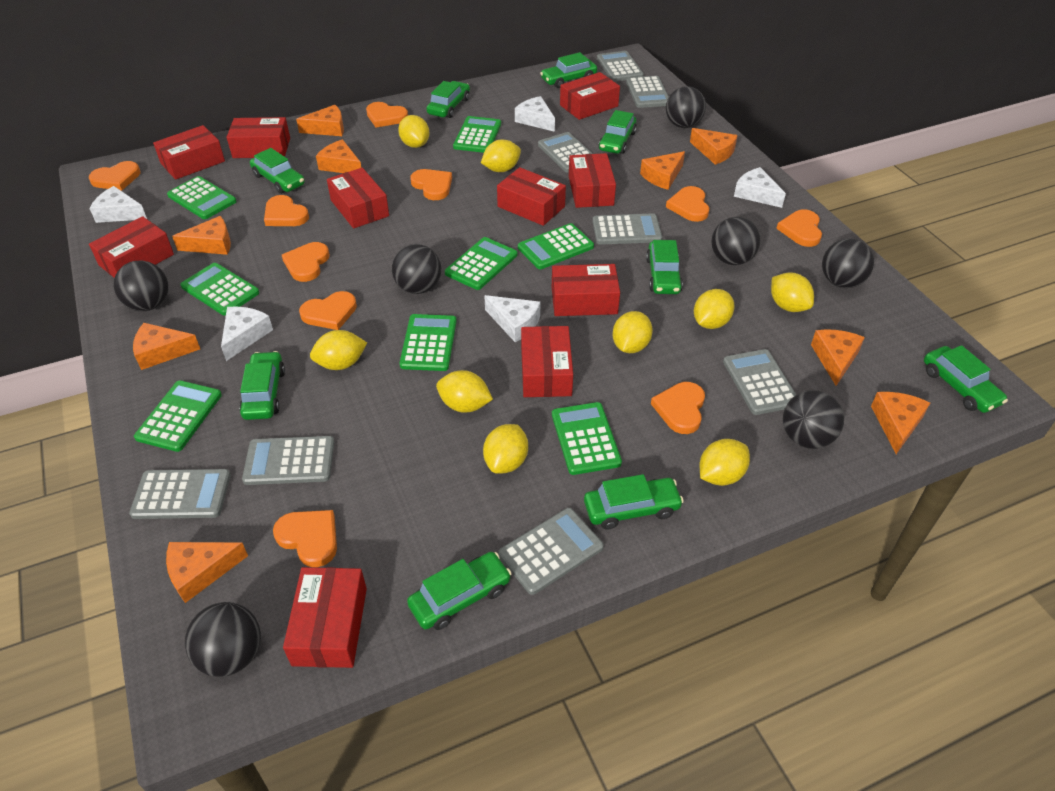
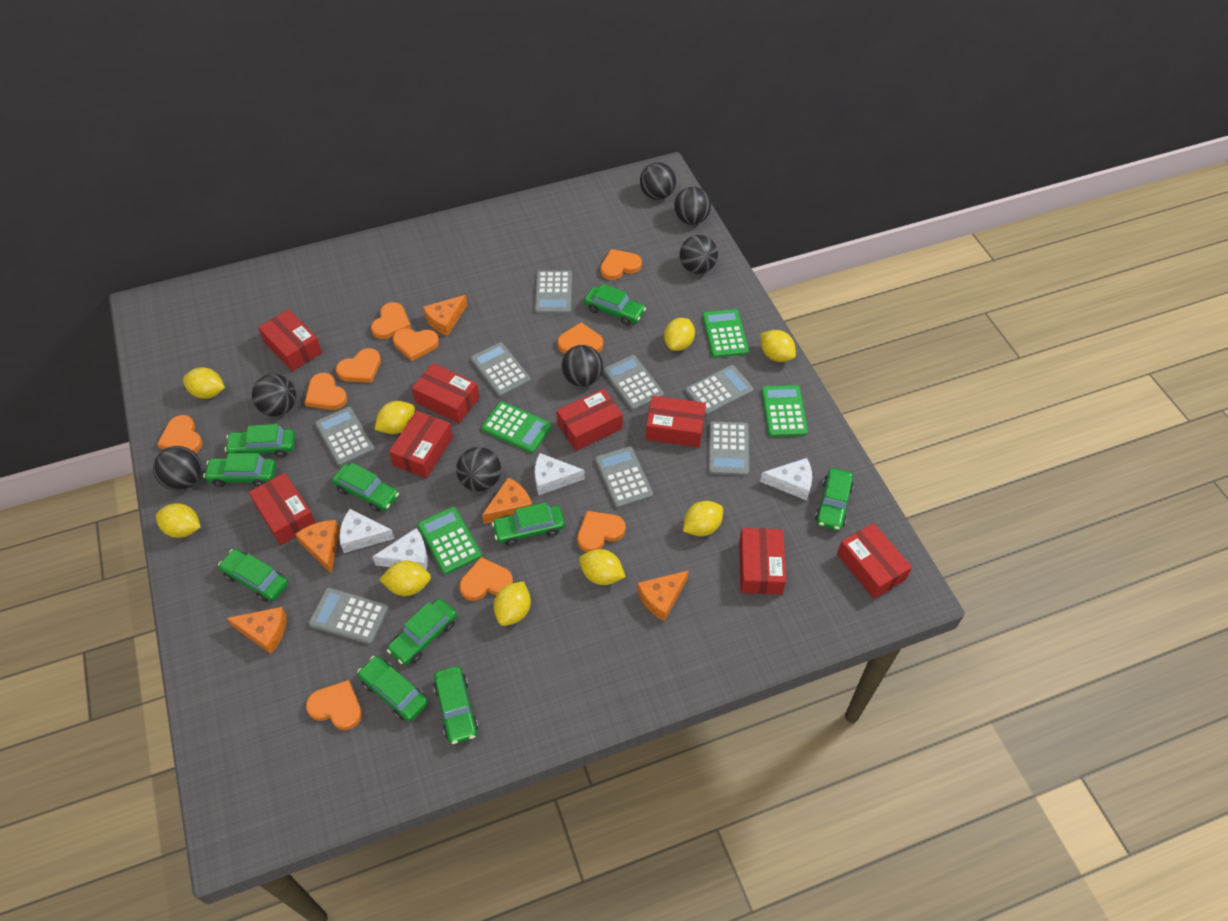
green calculator: [134,380,222,452] [167,176,237,219] [181,263,259,316] [399,314,457,371] [445,237,517,290] [453,116,501,153] [518,223,594,269] [552,402,622,475] = 8 -> [418,507,482,574] [481,401,552,453] [702,309,749,358] [762,385,808,437] = 4
green car: [239,351,285,420] [250,148,305,194] [407,552,512,630] [426,81,470,118] [540,52,597,88] [584,474,684,530] [599,110,637,154] [646,240,683,294] [924,345,1008,413] = 9 -> [203,453,276,487] [218,549,288,602] [225,424,295,457] [332,463,399,512] [357,656,428,722] [387,599,457,665] [433,666,478,744] [492,503,565,546] [584,284,646,325] [815,468,854,531] = 10
orange cheese: [133,323,200,370] [166,542,248,603] [172,216,231,255] [296,105,344,136] [316,139,361,173] [640,151,685,190] [690,128,738,165] [811,329,865,386] [871,392,930,454] = 9 -> [227,607,287,654] [295,520,340,574] [423,295,467,336] [482,477,532,524] [637,571,689,621] = 5
red box: [89,216,174,278] [153,125,225,180] [227,117,290,158] [283,567,367,668] [327,168,389,228] [497,167,566,226] [521,326,573,397] [552,264,620,316] [560,72,620,120] [569,153,616,208] = 10 -> [248,473,316,545] [258,309,322,371] [389,411,453,478] [412,363,480,423] [556,389,623,451] [646,396,706,447] [739,528,786,595] [837,523,912,599] = 8
white cheese: [89,186,147,223] [221,307,273,361] [484,295,540,342] [515,96,555,132] [734,167,786,208] = 5 -> [339,509,395,553] [372,528,428,570] [534,453,585,495] [760,458,812,500] = 4

